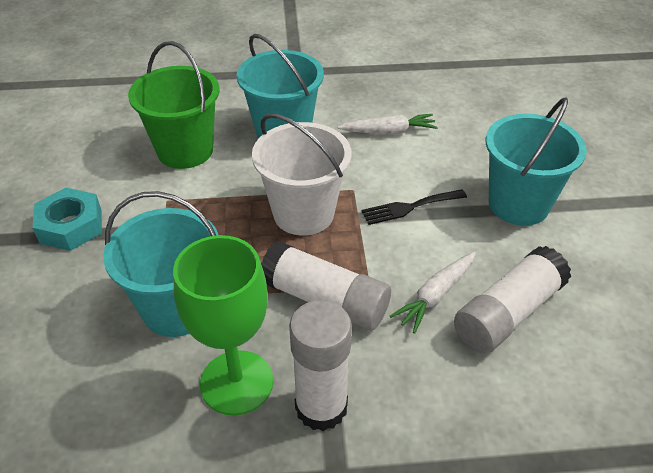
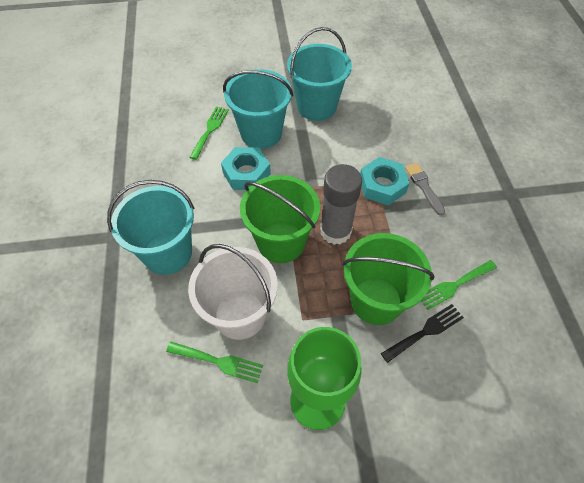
green bucket: [128,41,219,169] = 1 -> [240,175,320,263] [342,233,434,325] = 2
green fork: none = 0 -> [166,342,263,383] [189,106,229,160] [421,260,497,310] = 3
grey brush: none = 0 -> [405,163,445,215] = 1
grey glue stick: none = 0 -> [320,164,362,245] = 1
turquoise nut: [32,188,102,251] = 1 -> [221,147,271,190] [360,157,410,205] = 2
white carrot: [337,114,438,135] [390,252,476,333] = 2 -> none = 0
white glue stick: [261,241,391,330] [289,300,352,431] [454,246,571,354] = 3 -> none = 0

